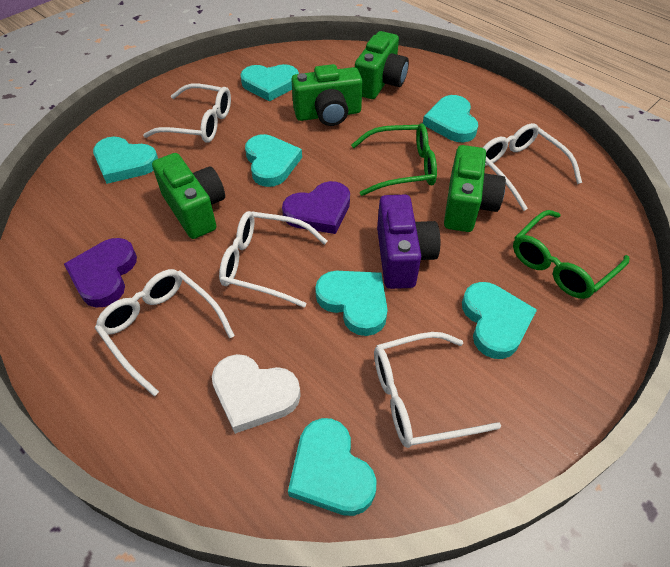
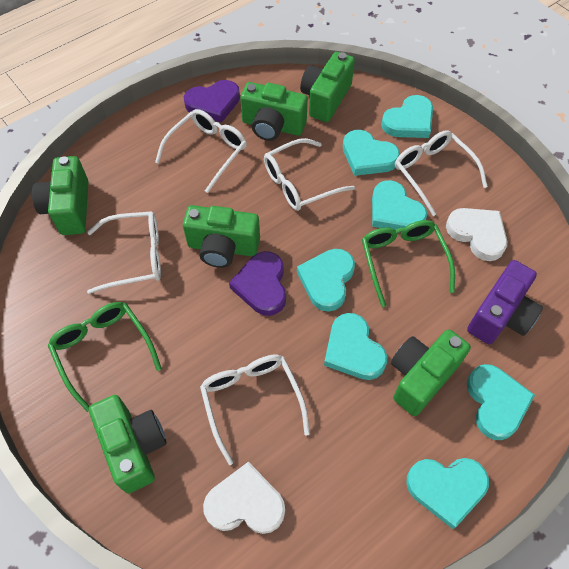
green camera: [152,153,225,239] [291,64,363,126] [355,31,409,99] [444,145,506,232] = 4 -> [32,156,89,235] [89,395,166,493] [183,205,260,268] [240,82,308,141] [300,52,355,122] [391,329,471,416] = 6
white heart: [212,354,301,434] = 1 -> [203,462,285,534] [446,208,507,261] = 2

